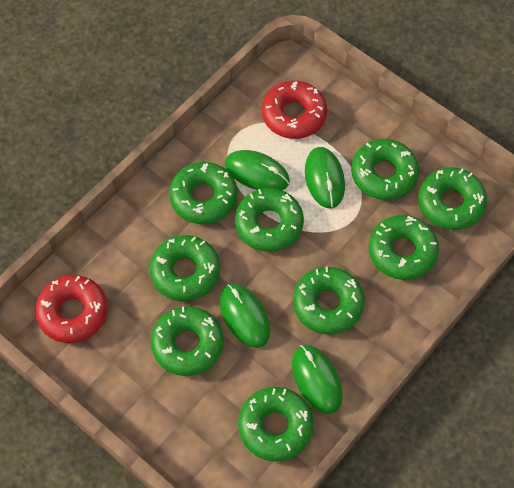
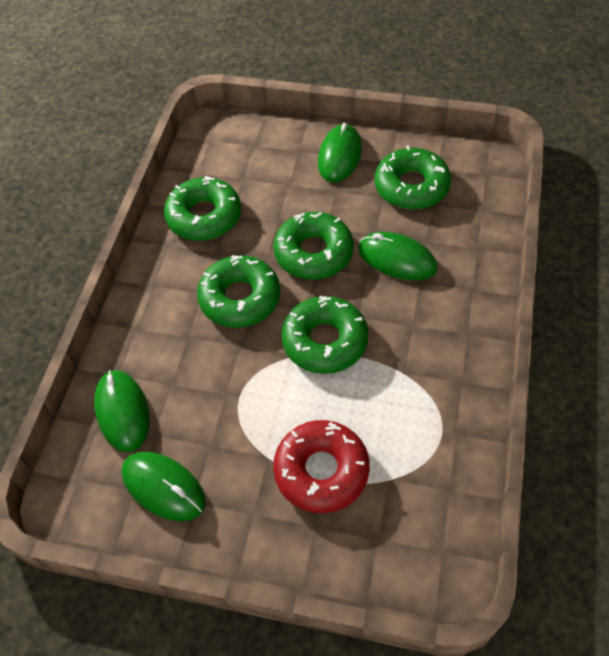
green donut: [150,235,220,301] [151,306,223,376] [169,162,237,224] [235,188,304,252] [238,387,314,461] [293,267,364,334] [351,139,419,200] [369,215,439,280] [418,167,487,230] = 9 -> [164,176,241,241] [197,255,280,328] [273,212,354,280] [281,296,368,374] [375,146,451,210] = 5
red donut: [35,275,108,343] [262,81,327,139] = 2 -> [273,420,370,513] = 1

